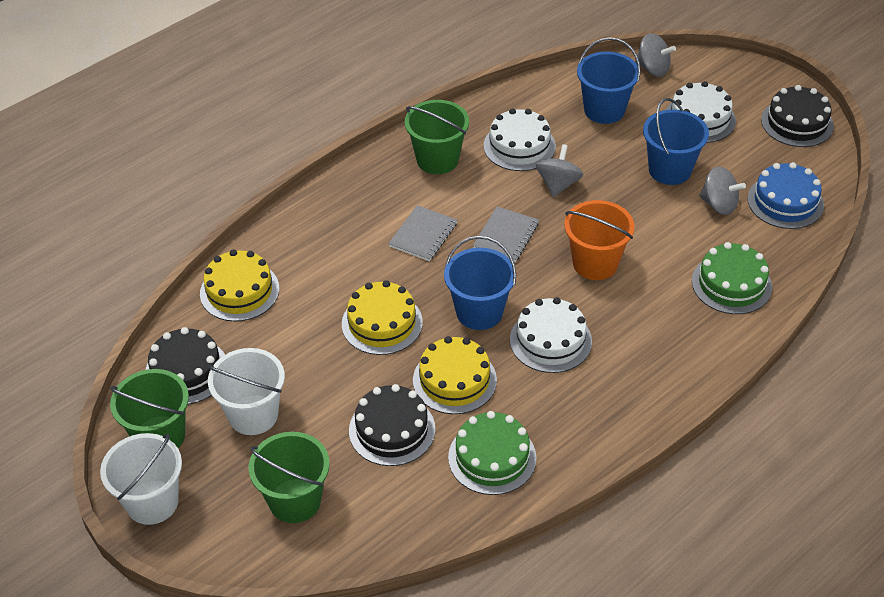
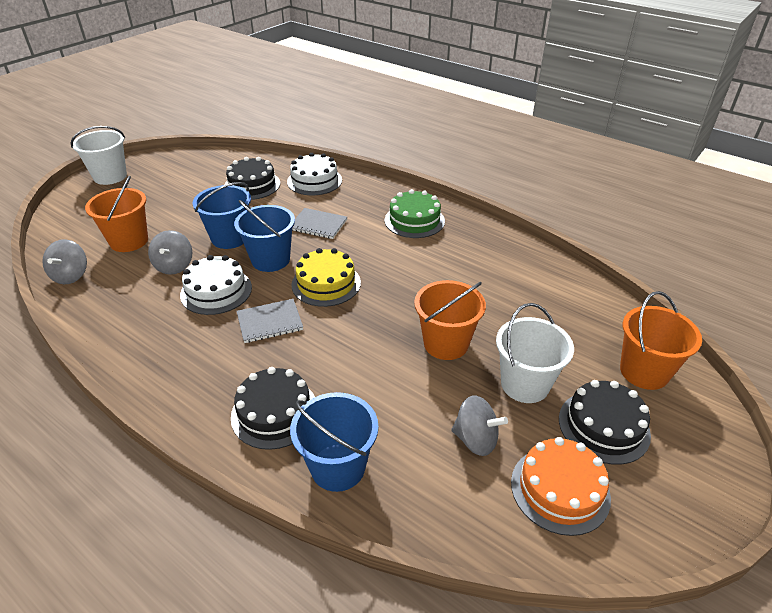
blue cake: [747,162,824,229] = 1 -> none = 0
green bucket: [110,369,189,448] [249,432,330,523] [405,100,469,174] = 3 -> none = 0
green cake: [448,411,536,495] [692,242,772,314] = 2 -> [385,189,445,238] = 1
orange bucket: [564,200,635,280] = 1 -> [85,176,148,252] [414,280,486,360] [620,291,702,390] = 3
orange cake: none = 0 -> [511,437,611,536] = 1
white cake: [484,108,556,171] [510,297,592,373] [666,81,736,143] = 3 -> [180,255,252,315] [287,153,342,195] = 2
yellow cake: [200,249,279,322] [342,280,423,355] [413,336,497,414] = 3 -> [291,248,361,307] = 1

